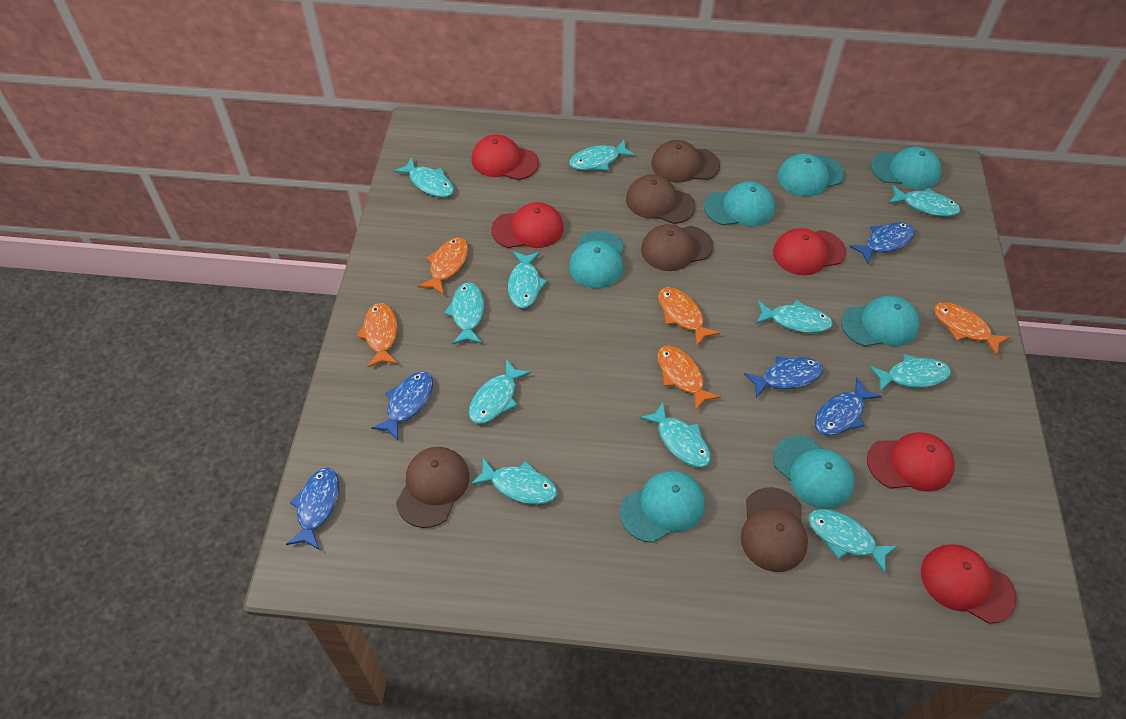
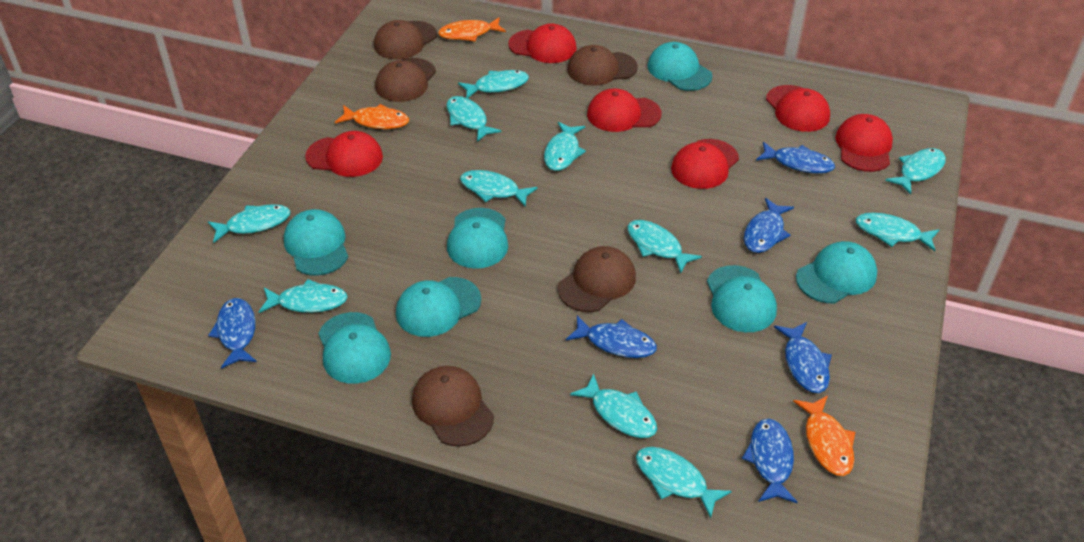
blue fish: [286,468,339,549] [371,372,433,441] [744,356,823,398] [815,378,881,435] [849,222,914,264] = 5 -> [208,298,257,369] [566,315,657,358] [742,418,798,503] [744,198,794,253] [756,142,835,174] [774,322,832,393] = 6
orange fish: [357,303,398,367] [418,238,468,295] [657,346,721,411] [658,287,720,346] [934,302,1011,356] = 5 -> [335,104,409,129] [438,17,506,42] [793,395,855,476] = 3
red cap: [472,135,539,180] [491,202,564,248] [773,228,846,275] [867,432,955,492] [921,544,1017,624] = 5 -> [305,131,383,177] [508,23,577,63] [587,88,661,132] [671,139,739,189] [766,85,830,132] [835,114,893,172] = 6

